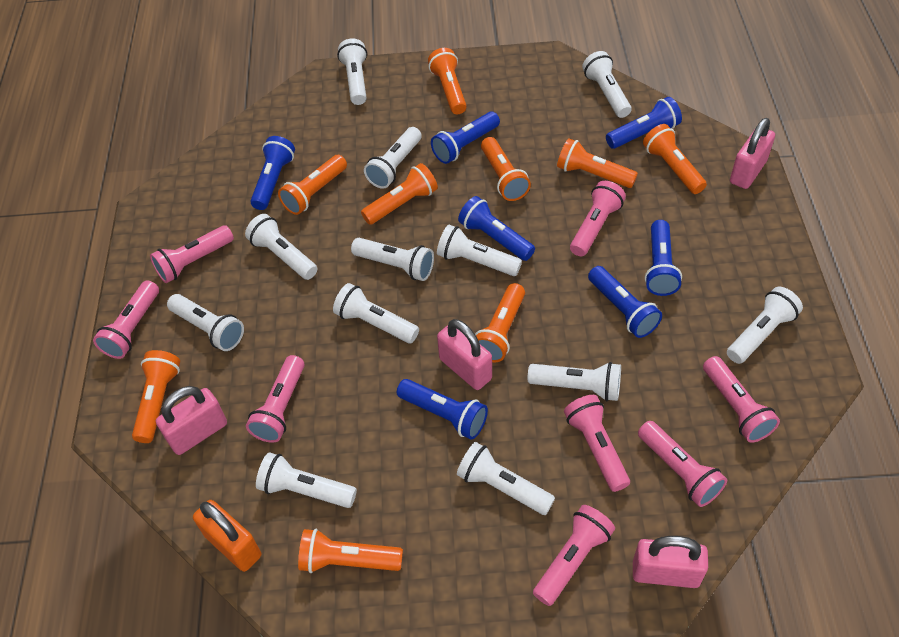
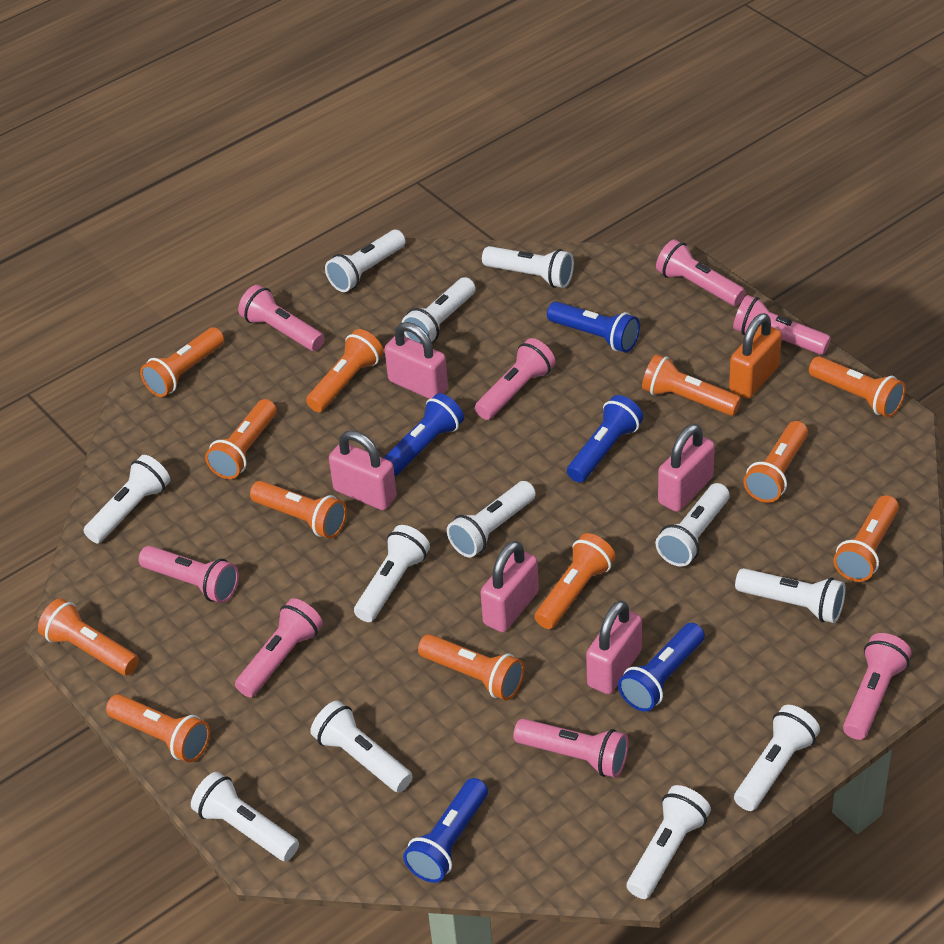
blue flashlight: [250,136,295,210] [397,379,488,440] [431,112,500,164] [458,196,535,261] [588,266,662,338] [606,97,682,149] [645,220,682,296] = 7 -> [384,393,464,476] [403,778,488,883] [547,301,640,353] [567,395,643,483] [618,623,705,711] = 5
orange flashlight: [132,350,180,443] [278,155,347,215] [298,529,403,573] [361,163,438,225] [428,48,467,114] [475,283,525,362] [481,137,531,201] [557,138,638,188] [643,124,707,194] = 9 -> [38,598,139,675] [106,694,210,762] [140,327,224,397] [205,399,277,479] [250,481,347,539] [306,329,383,412] [418,634,524,700] [535,533,616,629] [642,354,741,416] [743,421,808,503] [809,356,906,417] [834,495,899,582] = 12
pink padlock: [156,386,227,455] [437,319,492,390] [633,536,708,588] [730,118,775,189] = 4 -> [329,431,397,510] [385,322,448,399] [481,541,539,632] [586,600,642,694] [658,424,715,512] = 5

